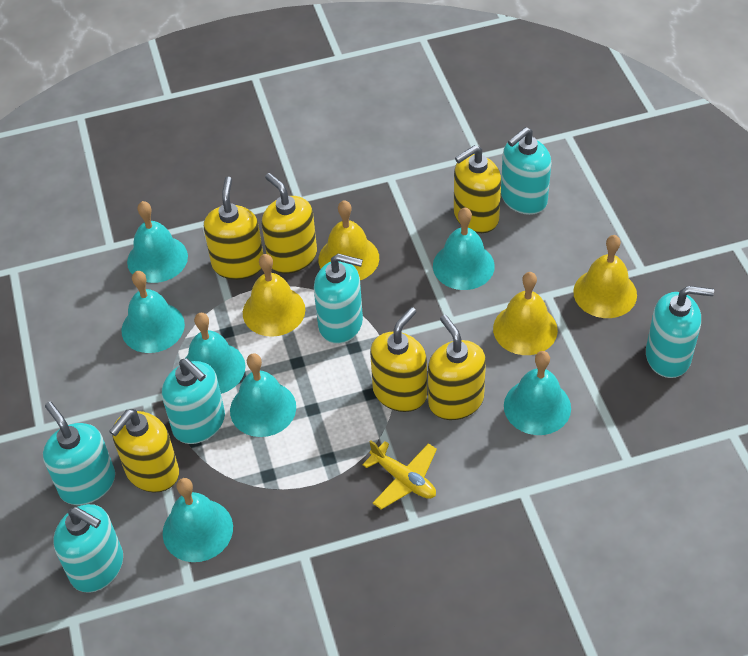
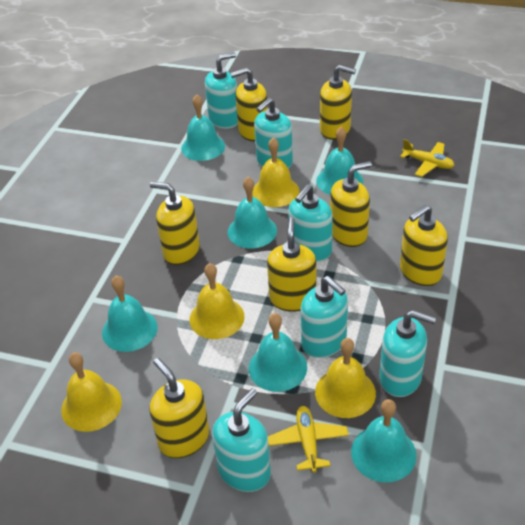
turquoise bell: [121,271,185,353] [127,201,188,283] [163,478,233,562] [185,313,245,394] [230,353,296,437] [433,207,495,290] [504,351,571,435] = 7 -> [102,276,157,352] [181,94,225,161] [227,177,277,248] [249,313,307,392] [316,127,363,195] [351,399,417,482] = 6
yellow plane: [362,441,437,510] = 1 -> [268,406,349,472] [400,139,455,177] = 2
yellow soap dispenser: [109,409,179,493] [204,177,263,280] [262,173,317,274] [370,307,427,412] [428,315,486,420] [454,145,501,233] = 6 -> [149,358,210,458] [150,182,200,265] [230,67,268,141] [267,217,317,312] [320,65,356,140] [330,161,372,247] [400,205,448,286] = 7

